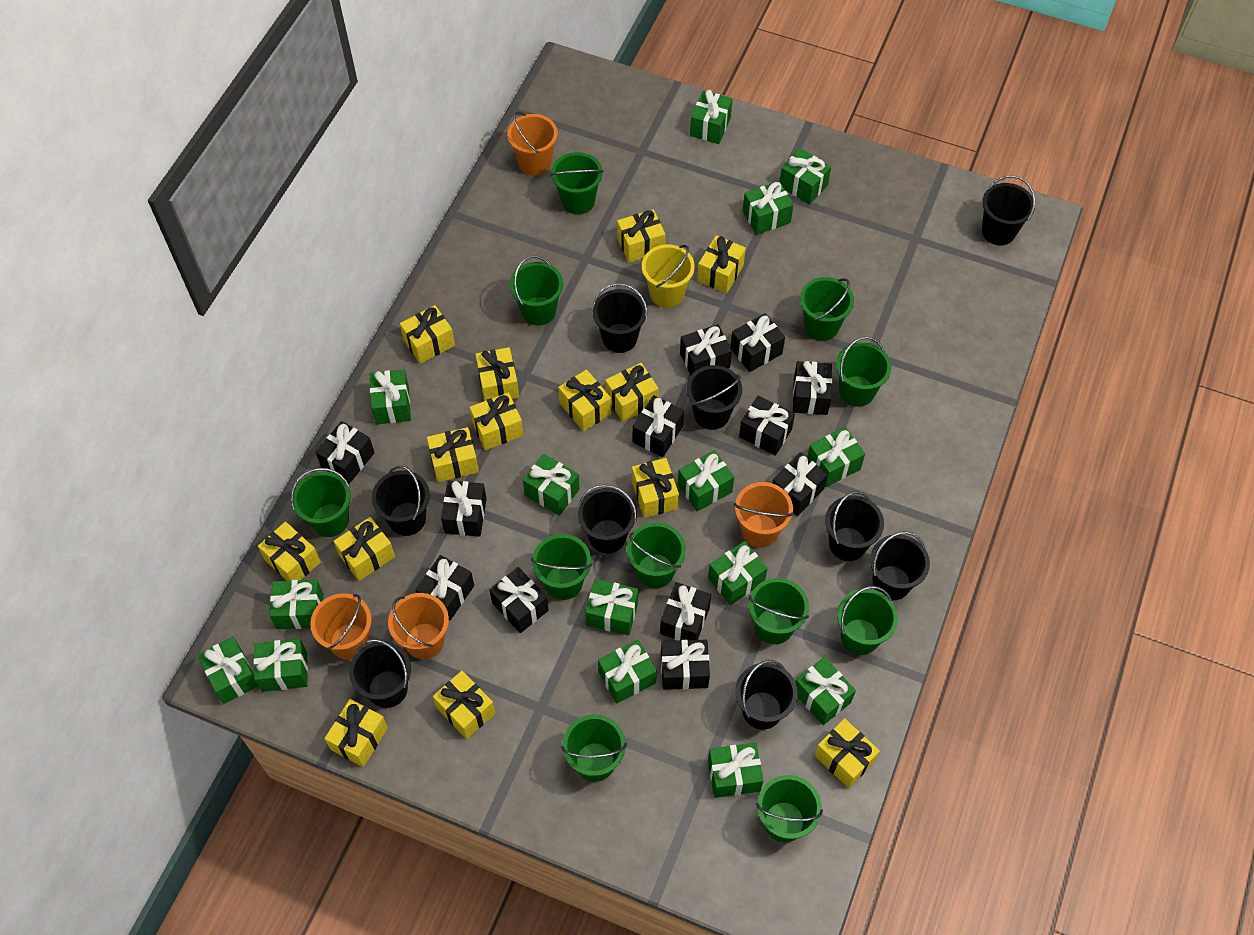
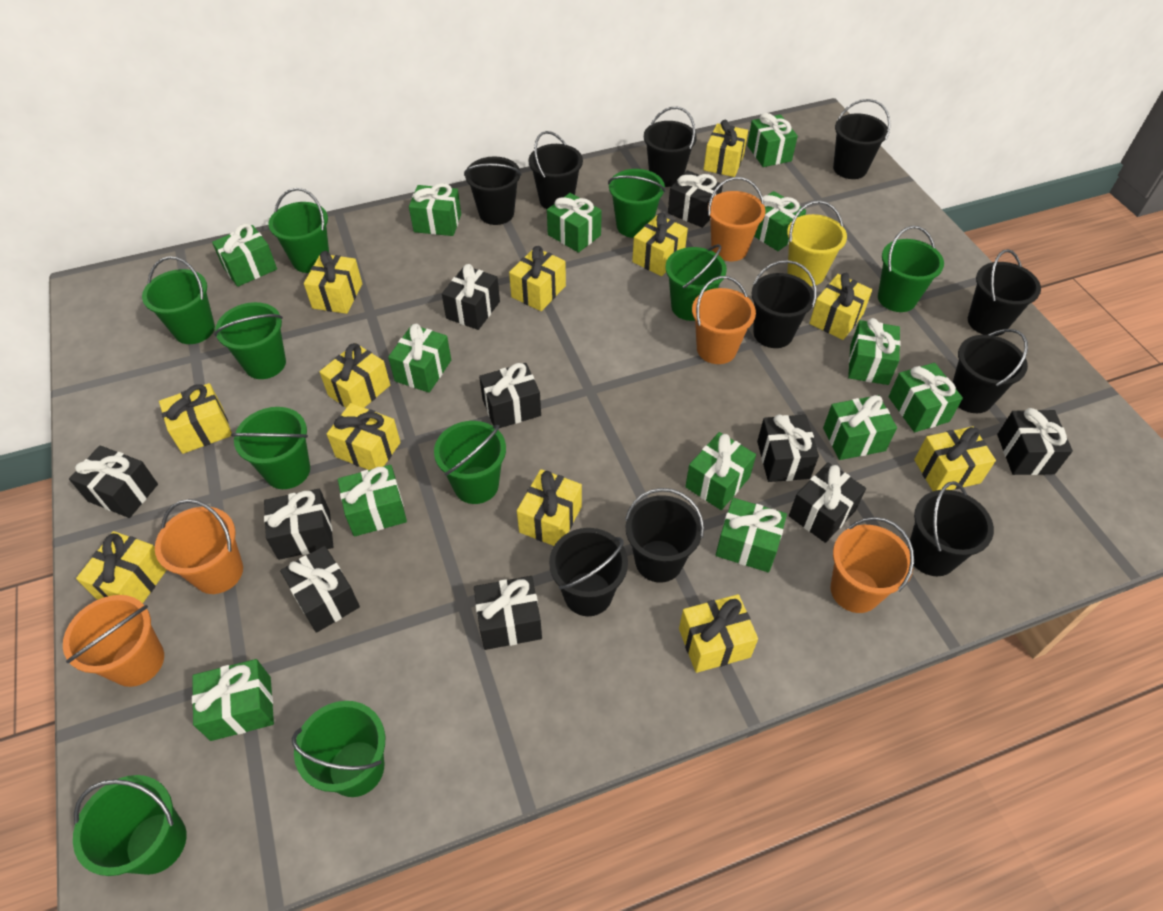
black bucket: [349,639,411,708] [371,466,430,536] [578,485,637,553] [592,283,647,353] [687,365,742,430] [735,660,798,730] [825,491,884,561] [870,531,930,600] [982,175,1035,246] = 9 -> [464,157,522,225] [529,131,583,209] [549,528,628,616] [625,488,704,583] [644,107,697,187] [751,260,816,348] [833,99,891,179] [908,481,994,576] [953,329,1028,413] [968,249,1041,336] = 10
black gift: [316,421,374,484] [416,555,474,620] [441,480,486,537] [490,567,549,633] [633,395,684,457] [660,582,711,641] [661,640,710,690] [680,324,732,376] [730,313,785,372] [739,395,795,456] [772,452,828,516] [793,361,832,415] = 12 -> [69,445,158,518] [264,489,333,560] [280,546,360,633] [442,264,500,330] [474,576,542,650] [479,363,541,428] [668,170,723,228] [757,414,819,482] [789,462,866,543] [997,408,1073,475] = 10
green bucket: [291,468,351,537] [510,255,563,325] [531,534,592,600] [550,152,604,214] [561,714,627,782] [627,522,686,588] [749,578,809,644] [756,775,823,842] [800,277,854,341] [836,336,891,407] [837,586,898,655] = 11 -> [73,775,187,876] [142,256,215,344] [214,302,286,379] [231,407,310,489] [269,188,329,273] [292,701,385,797] [434,421,506,504] [608,169,666,238] [665,244,727,321] [878,226,944,312] = 10
green gift: [198,637,258,704] [254,639,308,692] [270,580,323,629] [370,370,411,424] [523,454,580,516] [585,579,638,636] [598,639,657,704] [678,450,734,512] [690,90,732,144] [708,541,768,605] [708,743,764,798] [743,181,793,235] [780,148,831,205] [795,657,856,725] [807,427,865,487] = 15 -> [192,659,274,741] [212,223,277,287] [338,465,407,537] [388,324,451,393] [409,183,461,236] [547,193,602,253] [685,432,756,510] [716,498,787,572] [747,113,798,167] [754,191,806,251] [823,395,897,460] [848,318,901,385] [889,363,963,432] = 13
orange bucket: [310,593,372,660] [388,593,449,659] [507,111,558,176] [734,482,794,548] = 4 -> [63,595,164,687] [155,499,243,594] [692,276,756,364] [708,177,766,261] [831,517,914,613] = 5
yellow gift: [258,522,321,581] [324,699,388,767] [333,517,395,581] [400,305,455,364] [427,427,479,482] [433,671,495,739] [470,393,524,450] [475,347,519,401] [558,369,611,432] [605,363,659,422] [617,209,665,263] [632,458,679,518] [697,235,746,294] [814,718,880,788] = 14 -> [76,531,167,603] [159,383,232,454] [304,251,362,314] [319,343,390,408] [327,403,401,470] [509,246,566,311] [517,469,582,546] [632,213,688,276] [679,594,758,673] [704,120,748,177] [809,273,872,340] [914,426,996,491] = 12

